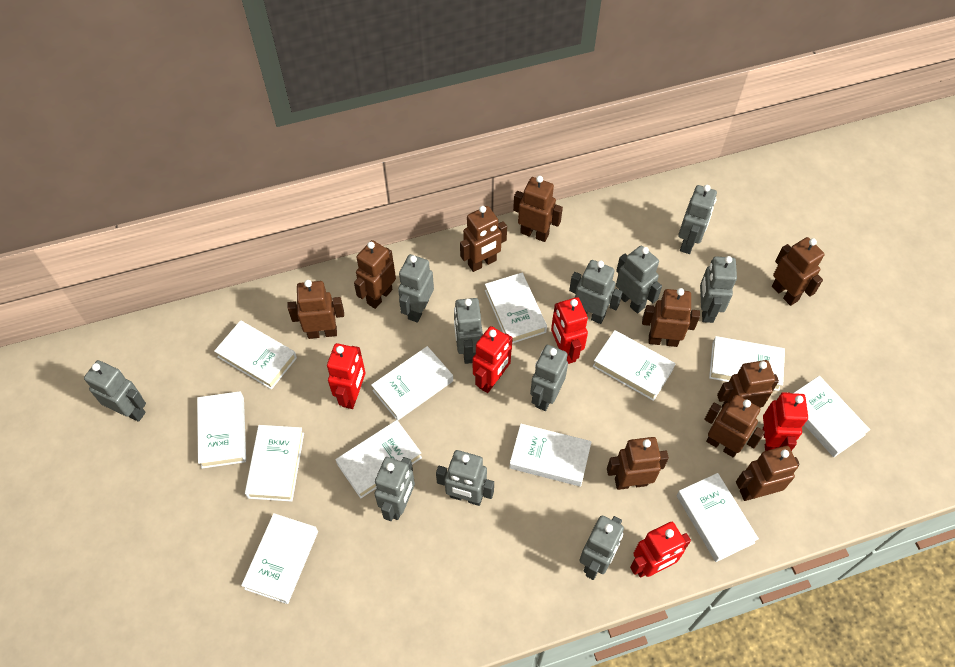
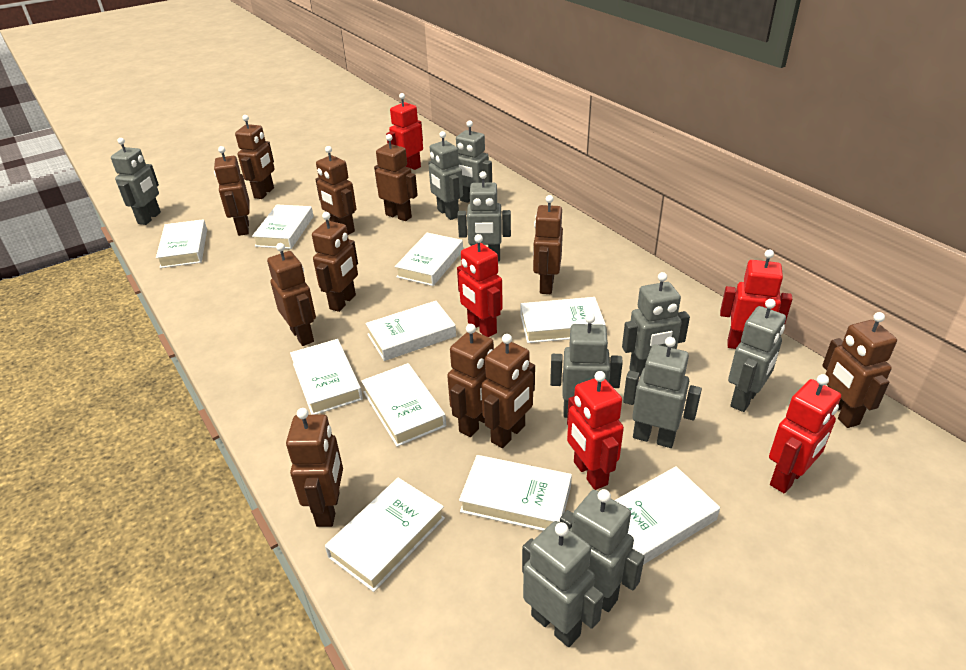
brown robot: [287,280,344,339] [354,240,396,309] [460,206,507,272] [513,176,563,242] [607,437,669,490] [642,288,700,347] [704,395,765,458] [717,360,779,408] [736,446,800,501] [772,237,824,306] = 10 -> [214,146,250,236] [235,115,275,199] [267,243,316,346] [286,408,343,527] [312,212,358,312] [315,146,357,235] [374,134,418,221] [447,324,494,437] [481,334,535,448] [533,195,563,294] [822,312,897,428] = 11
grey robot: [84,360,146,422] [375,457,415,521] [398,254,434,323] [436,450,494,506] [454,298,483,364] [530,345,568,411] [569,260,622,324] [579,516,624,580] [616,245,662,313] [678,185,717,254] [700,256,737,323] = 11 -> [111,138,161,225] [428,131,463,220] [456,120,492,203] [458,171,511,262] [522,521,604,647] [550,314,623,418] [560,489,644,612] [622,272,690,377] [623,337,702,448] [728,299,786,412] = 10
white book: [197,391,246,468] [214,320,297,390] [241,513,318,604] [245,425,304,502] [335,420,422,499] [371,346,453,420] [485,273,547,344] [509,424,592,486] [593,330,676,401] [677,473,759,562] [709,336,785,391] [794,376,870,457] = 12 -> [156,219,207,268] [252,205,314,249] [290,339,363,415] [325,478,445,592] [361,363,446,447] [366,301,456,361] [395,233,463,286] [459,455,572,531] [520,297,606,343] [614,466,720,565] = 10

